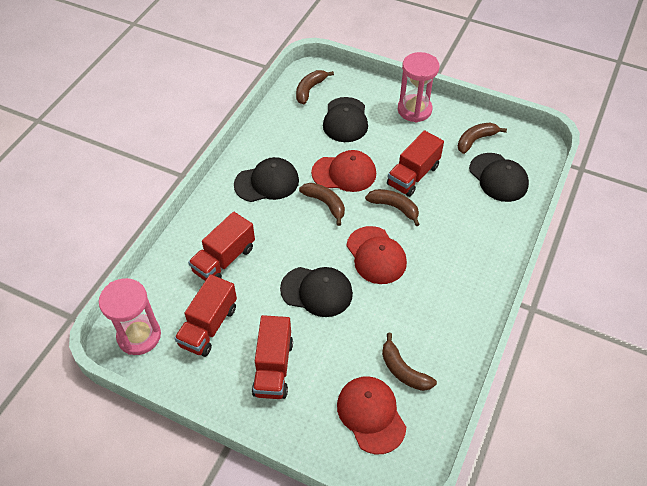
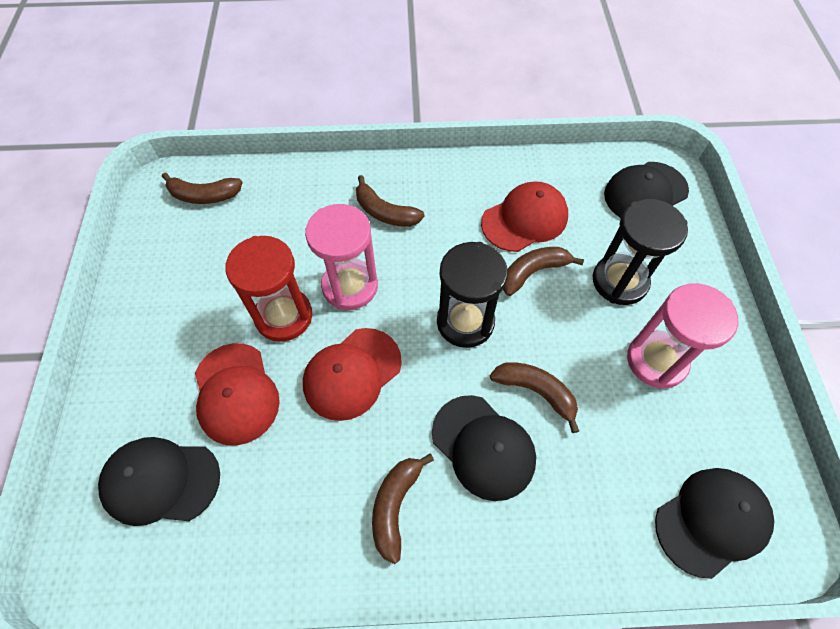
black hourglass: none = 0 -> [437,242,508,348] [593,199,688,305] = 2
red hourglass: none = 0 -> [225,236,312,342] = 1
red truck: [174,274,237,357] [188,212,255,281] [252,315,293,399] [387,130,444,197] = 4 -> none = 0

